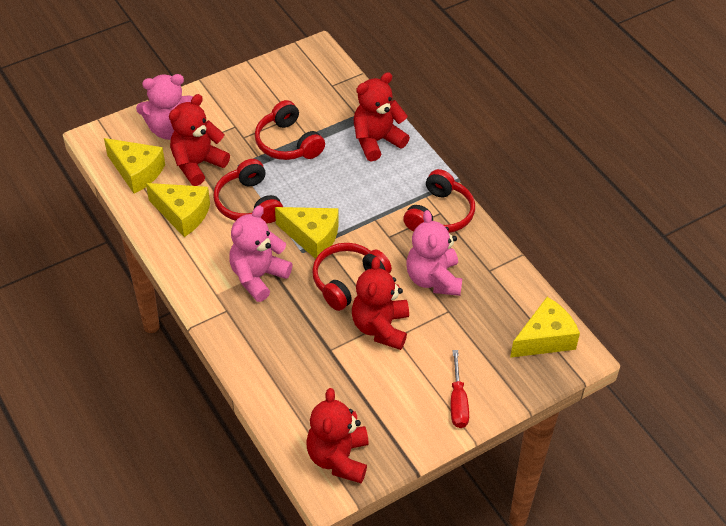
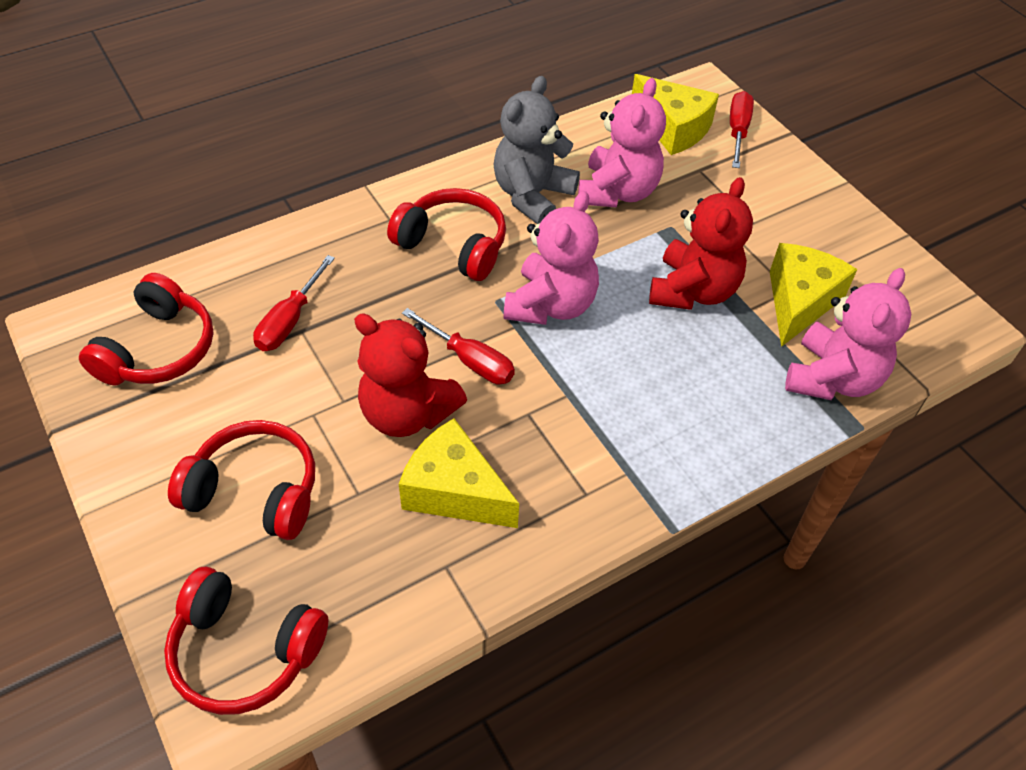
grey teddy bear: none = 0 -> [493,76,580,224] = 1
red screwdriver: [451,350,469,428] = 1 -> [253,255,335,351] [402,308,515,384] [730,91,754,168] = 3
red teddy bear: [169,94,230,186] [306,388,369,483] [352,257,409,350] [354,72,410,161] = 4 -> [354,313,467,437] [649,177,753,310] = 2
yellow cheese: [104,138,165,194] [146,183,210,237] [275,207,338,259] [510,297,580,358] = 4 -> [399,418,519,528] [632,74,719,155] [770,243,857,347] = 3

